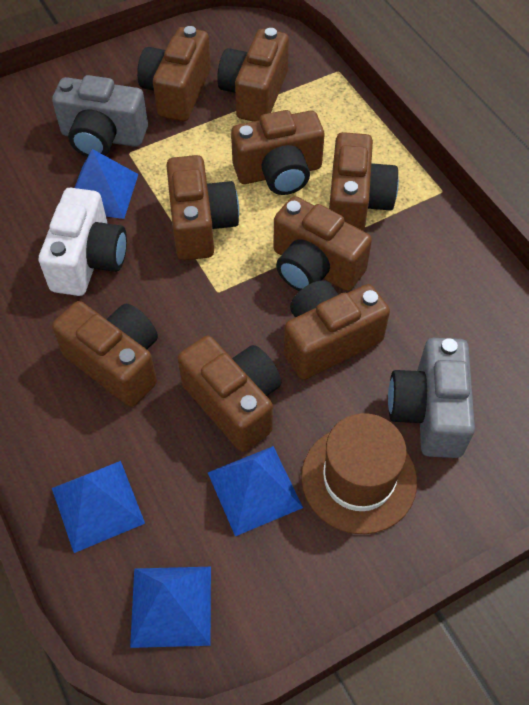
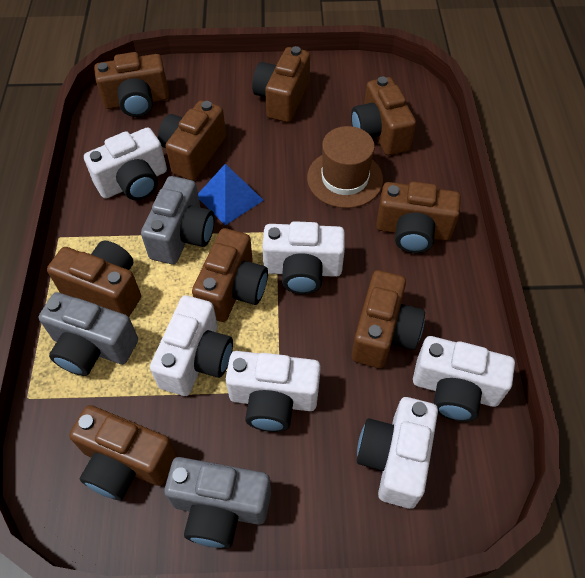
blue pyramid: [52,461,145,553] [75,149,138,219] [130,567,211,648] [207,446,303,536] = 4 -> [198,164,263,225] = 1
grey camera: [52,75,148,157] [388,338,475,458] = 2 -> [39,292,138,376] [141,176,214,264] [164,457,271,548] = 3
white camera: [39,188,127,296] = 1 -> [84,127,167,200] [150,295,233,396] [226,351,321,432] [262,221,345,294] [357,397,438,509] [413,336,515,422] = 6

